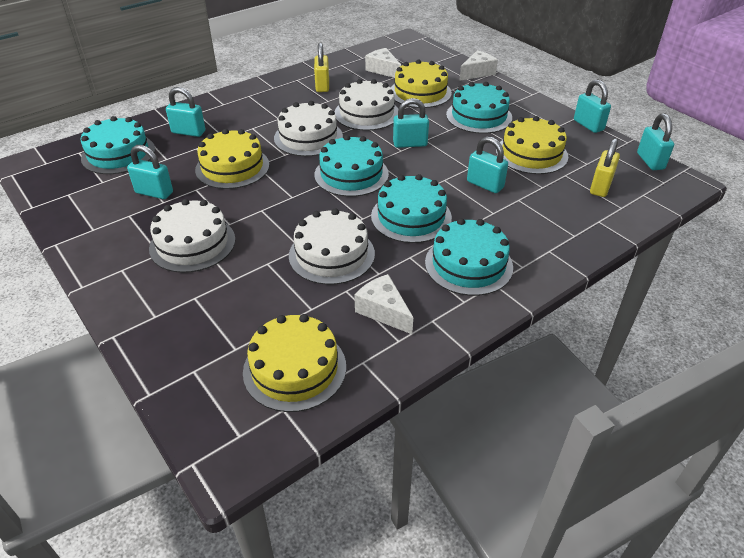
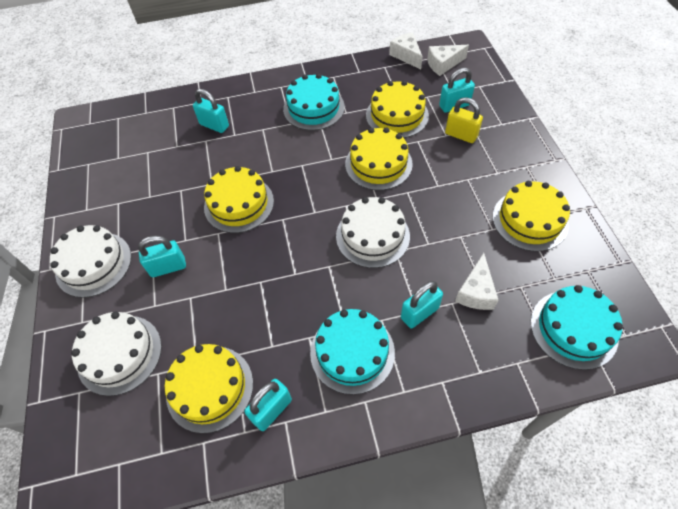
turquoise cake: [81,116,155,174] [314,135,389,197] [371,174,452,243] [425,218,513,296] [446,82,512,134] = 5 -> [283,74,345,130] [310,309,395,395] [531,285,623,370] = 3
turquoise padlock: [127,145,173,199] [166,87,205,137] [393,98,429,148] [467,136,508,193] [574,80,611,133] [637,113,674,170] = 6 -> [138,236,186,277] [193,89,229,133] [244,379,292,431] [401,281,443,328] [439,68,475,113] = 5
white cake: [149,199,236,273] [274,101,343,157] [289,208,375,285] [335,79,399,131] = 4 -> [50,225,131,298] [71,312,162,396] [336,197,410,268] = 3
yellow cake: [195,129,269,189] [243,314,346,412] [391,59,452,108] [496,116,568,174] = 4 -> [165,344,253,433] [204,166,274,233] [345,127,413,190] [366,80,429,138] [493,181,570,251] = 5
yellow padlock: [314,42,329,92] [590,138,620,197] = 2 -> [445,97,483,143] = 1

